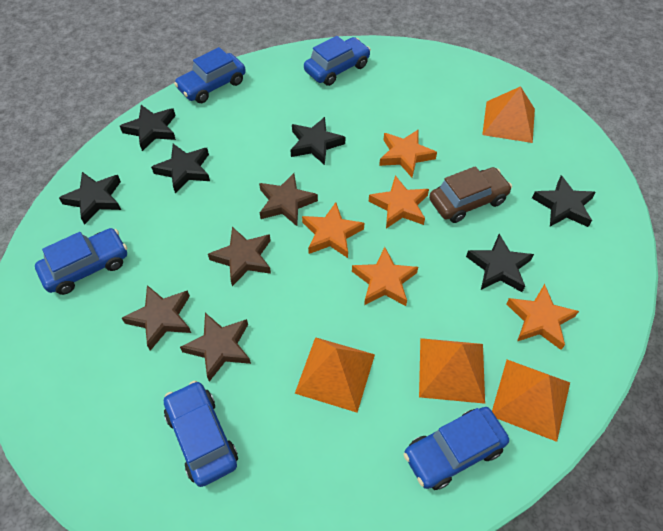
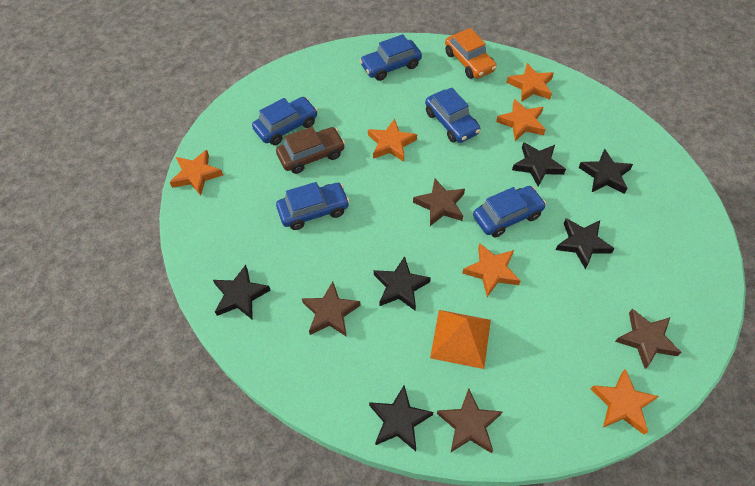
orange car: none = 0 -> [445,28,497,79] = 1
orange pyramid: [295,337,375,413] [419,338,485,404] [482,86,535,143] [492,360,570,442] = 4 -> [430,310,491,369] = 1
orange star: [302,203,364,258] [352,247,418,306] [369,175,429,228] [379,129,437,177] [506,284,579,350] = 5 -> [170,150,223,196] [368,119,417,162] [462,243,521,297] [496,99,546,141] [506,63,554,102] [591,369,659,435] = 6

